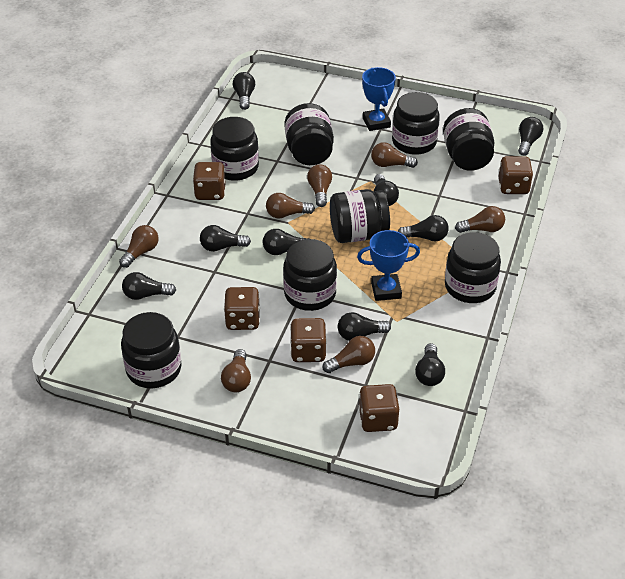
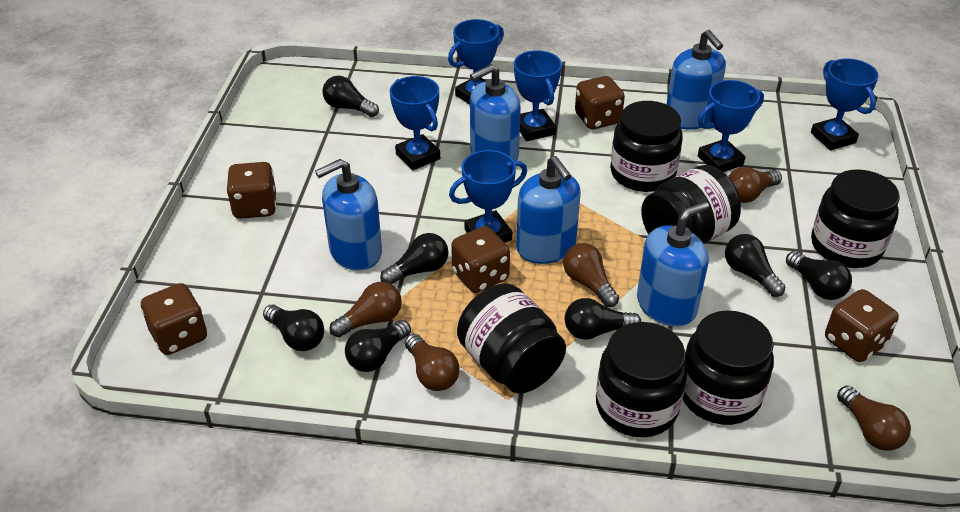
black jar: [121,312,182,388] [210,117,259,181] [283,239,337,311] [284,103,334,165] [330,189,390,243] [392,92,440,155] [443,108,494,171] [445,232,501,303] = 8 -> [457,283,566,394] [596,322,688,437] [610,101,683,192] [641,165,741,244] [683,310,774,425] [811,170,900,268] = 6
black light bulb: [122,272,176,300] [200,225,251,252] [233,72,255,110] [263,229,310,255] [338,312,391,341] [374,174,399,206] [398,215,448,242] [415,343,445,386] [518,117,543,156] = 9 -> [263,305,324,351] [322,76,379,117] [345,320,411,372] [380,233,448,284] [565,298,641,340] [725,234,785,297] [786,251,852,300] = 7
blue soap dispenser: none = 0 -> [315,159,382,271] [470,64,521,161] [516,156,581,264] [637,201,709,327] [666,30,726,130] = 5
blue trophy: [357,230,420,301] [362,67,396,131] = 2 -> [390,76,440,170] [448,19,504,105] [449,150,527,242] [514,50,562,141] [698,80,764,172] [811,58,879,150] = 6
brown light bulb: [119,225,159,268] [221,349,251,392] [266,193,315,219] [307,164,332,207] [323,336,375,373] [371,142,418,168] [455,206,505,233] = 7 -> [329,282,402,338] [405,334,460,391] [563,243,619,307] [728,167,782,203] [837,385,911,451] = 5

